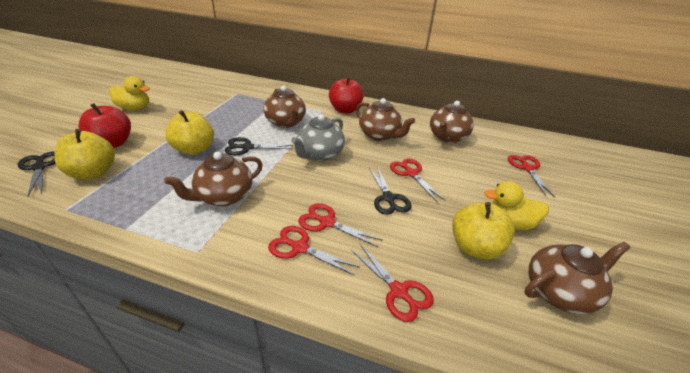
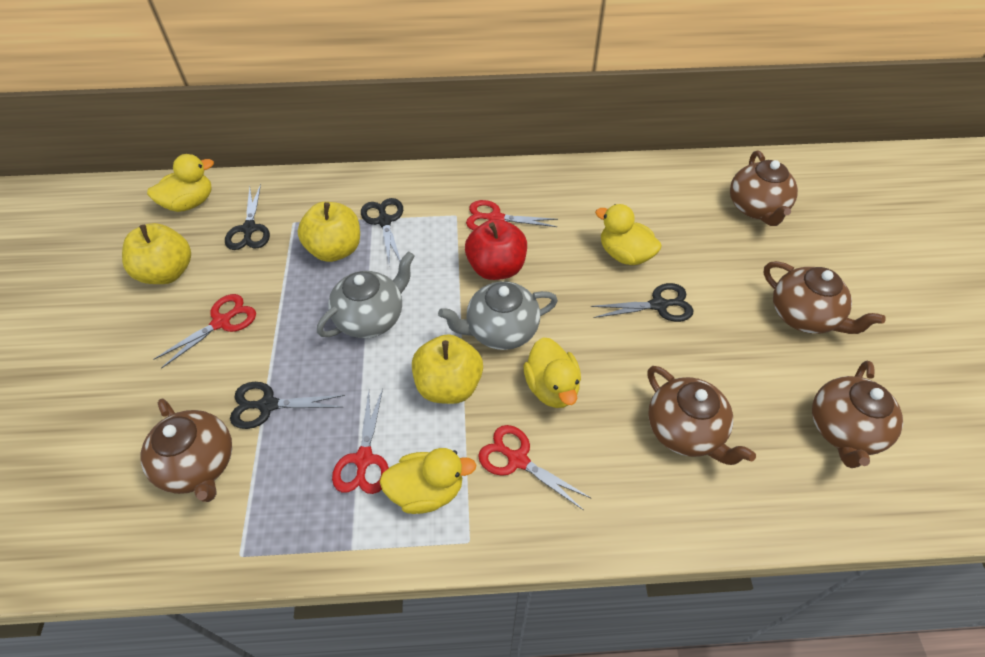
black scissors: [18,152,55,196] [225,137,293,155] [369,168,412,215] = 3 -> [225,184,270,250] [230,382,345,429] [361,198,403,267] [591,283,693,322] = 4
grey teapot: [291,114,345,161] = 1 -> [317,251,415,338] [438,281,558,350] = 2
red apple: [78,103,131,148] [329,77,364,114] = 2 -> [465,219,527,280] = 1
red scissors: [268,226,359,276] [298,203,383,247] [350,244,434,322] [390,159,446,203] [508,155,555,197] = 5 -> [154,294,256,369] [332,389,389,494] [466,200,558,230] [478,425,592,510] = 4
yellow duck: [109,76,150,110] [484,181,549,230] = 2 -> [147,154,214,212] [380,448,476,514] [523,337,581,408] [595,204,662,265] = 4

